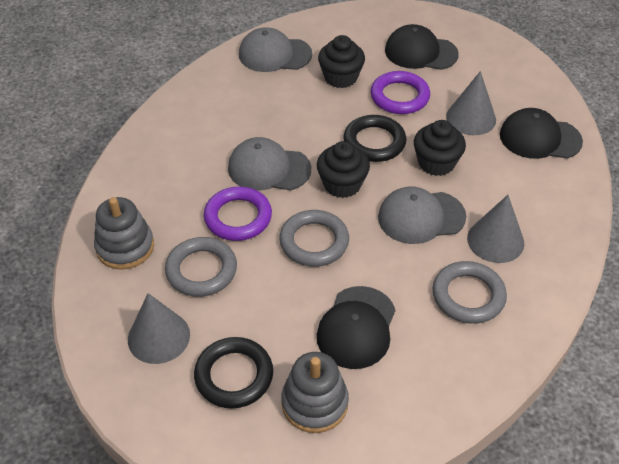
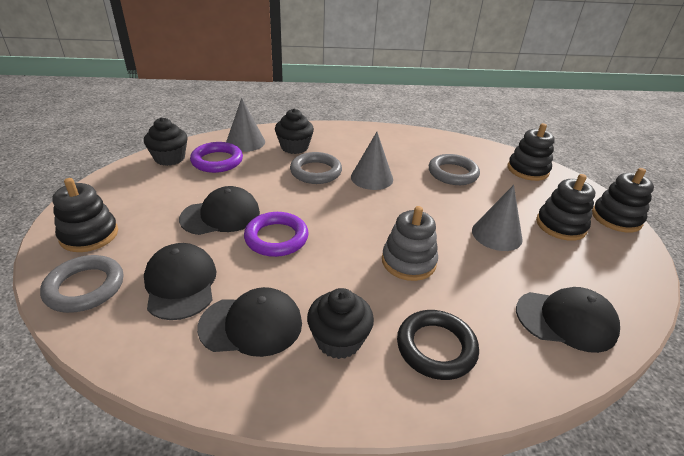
black cap: [317,286,395,369] [385,24,459,70] [500,108,583,159] = 3 -> [144,243,216,320] [179,186,260,235] [197,287,302,357] [516,287,620,353] = 4
black ring: [194,337,273,408] [343,115,406,162] = 2 -> [397,310,479,380] = 1
black stacking toy: none = 0 -> [52,178,118,252] [507,123,555,181] [536,174,596,241] [592,168,654,233] = 4
grey cap: [228,137,311,191] [239,27,312,72] [378,187,466,244] = 3 -> none = 0
grey stacking toy: [94,197,154,270] [281,352,349,433] = 2 -> [382,206,438,281] = 1

